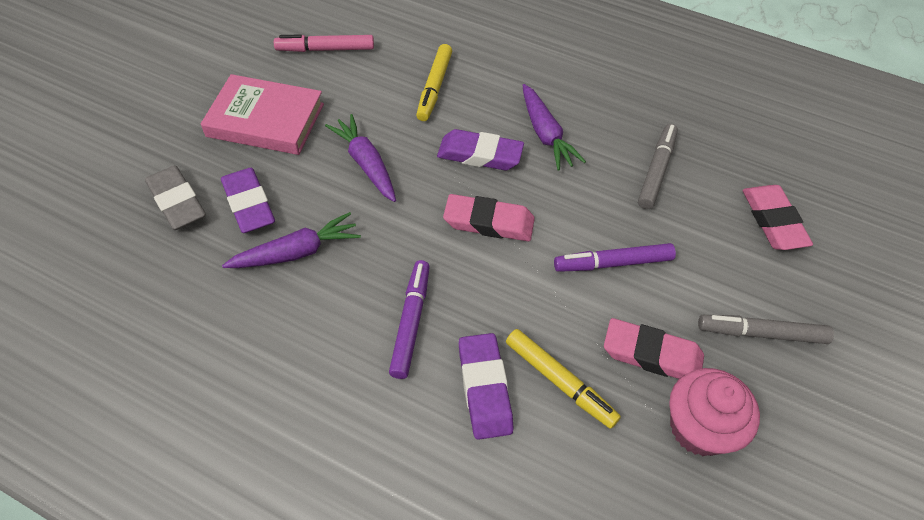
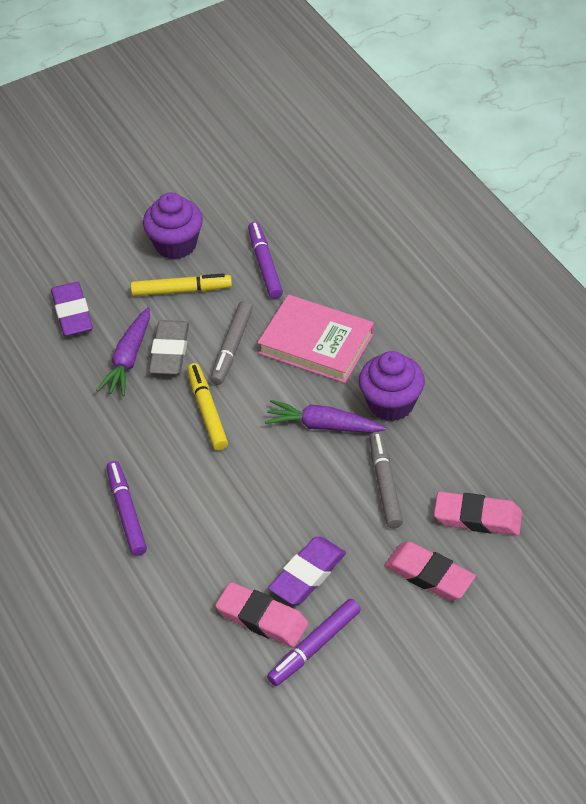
pink cupcake: [669,368,760,456] = 1 -> none = 0
pink marker: [274,34,374,52] = 1 -> none = 0
purple carrot: [222,212,361,268] [325,114,396,202] [523,84,586,171] = 3 -> [96,307,150,396] [265,400,386,433] = 2
purple cupcake: none = 0 -> [143,192,203,260] [359,351,425,421] = 2
purple eraser: [221,168,275,233] [437,129,524,170] [459,333,513,440] = 3 -> [51,282,93,336] [268,537,346,605] = 2
purple marker: [389,260,430,379] [554,243,676,272] = 2 -> [106,461,147,556] [248,222,283,299] [267,599,361,686] = 3

